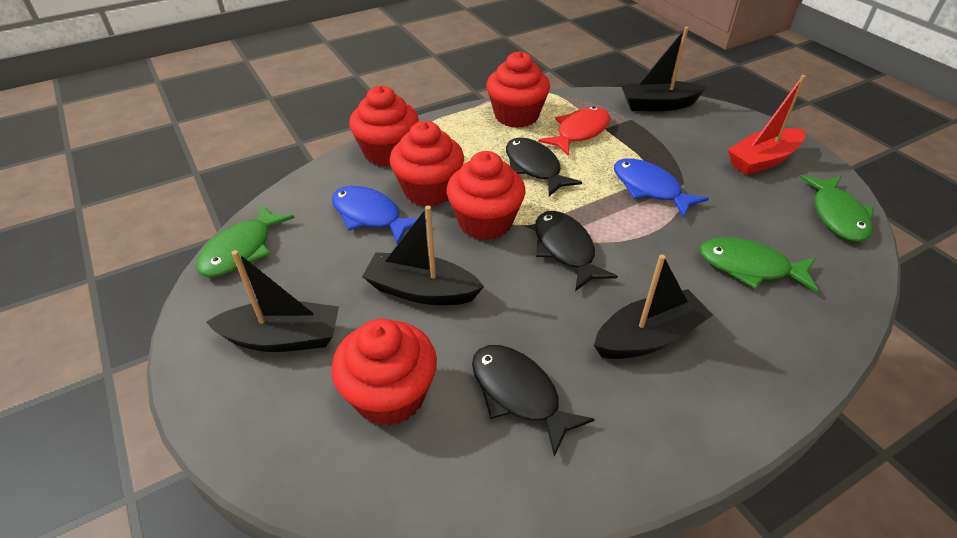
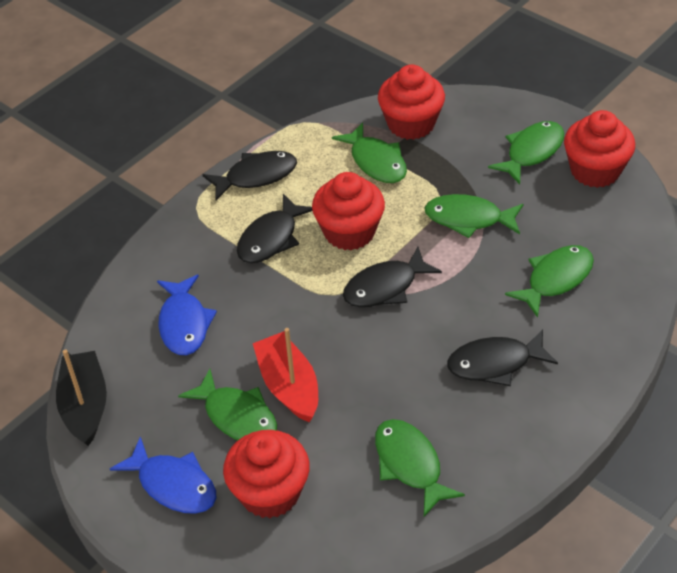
black boat: [206,250,339,352] [362,206,484,305] [594,254,713,359] [621,27,707,111] = 4 -> [56,349,107,446] = 1
black fish: [472,345,595,456] [506,137,582,196] [535,211,618,291] = 3 -> [203,151,297,200] [237,194,313,263] [343,247,442,307] [447,329,558,386] = 4
green fish: [196,204,295,277] [699,237,818,292] [800,175,874,242] = 3 -> [178,369,277,440] [332,122,407,183] [375,419,465,517] [424,194,523,238] [488,121,564,184] [505,245,594,318] = 6
red cupcake: [331,319,437,426] [349,86,419,166] [390,121,464,206] [446,151,526,240] [486,51,550,128] = 5 -> [223,430,310,518] [312,172,385,250] [378,65,445,140] [564,110,635,188] = 4
red fish: [538,106,610,156] = 1 -> none = 0

